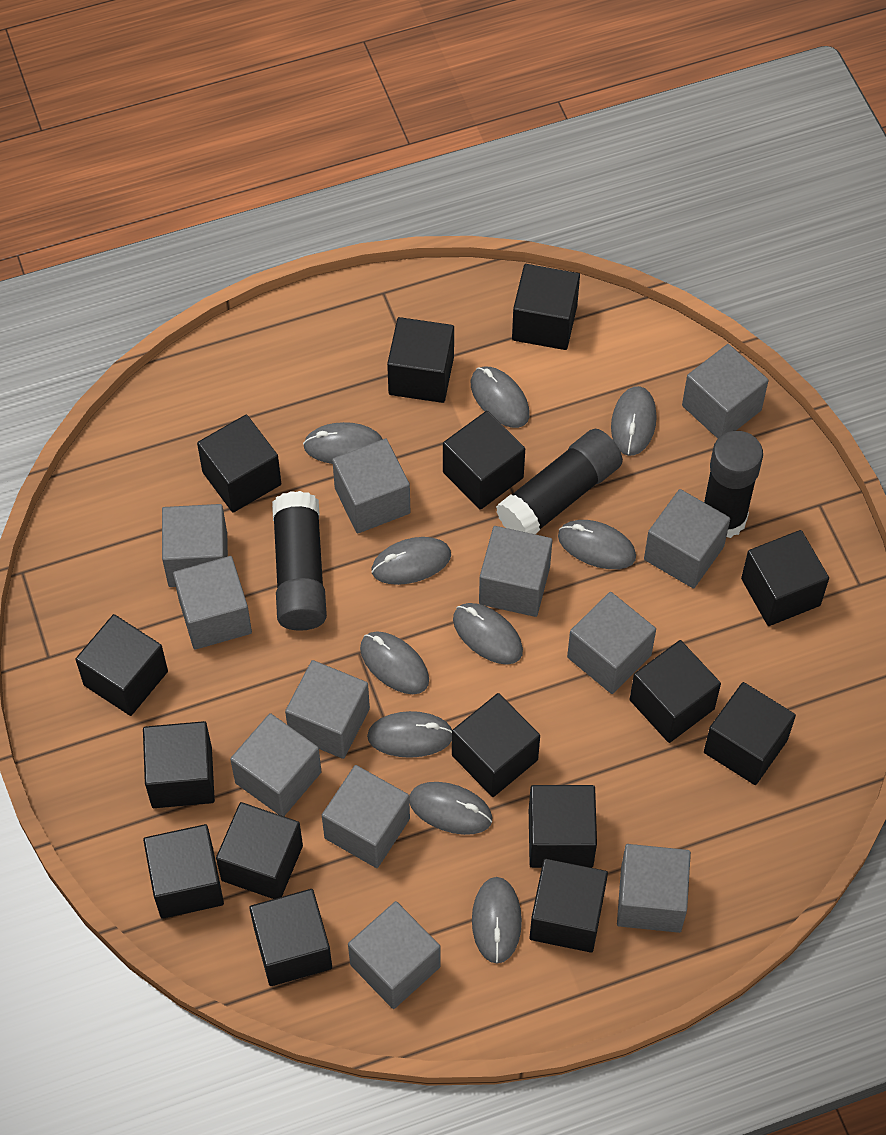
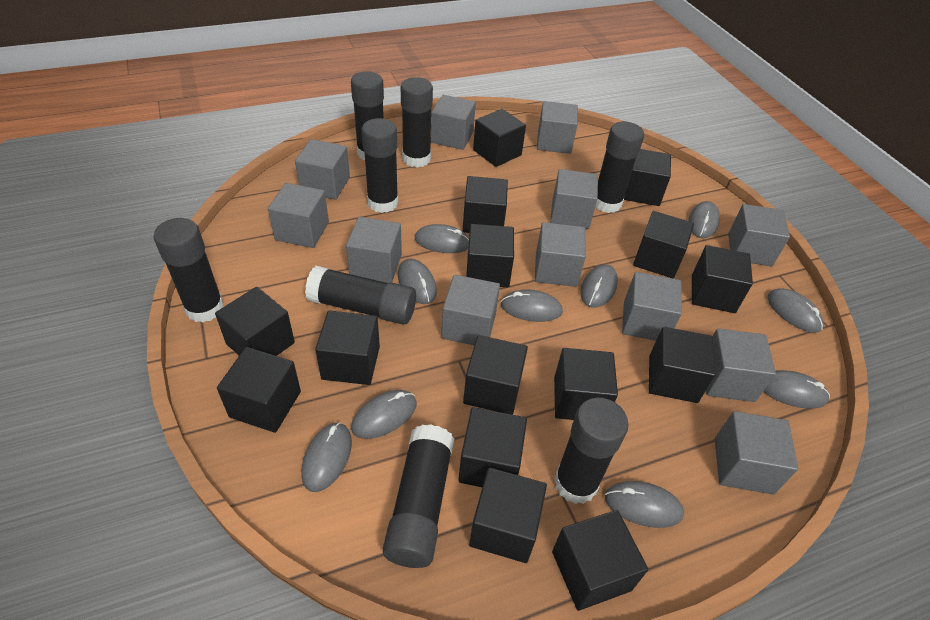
black glue stick: [272,491,327,631] [496,429,623,534] [704,431,763,538] = 3 -> [154,218,224,323] [305,266,416,325] [351,71,384,160] [362,118,398,213] [383,424,454,568] [401,77,433,168] [554,398,629,504] [595,122,644,213] = 8

